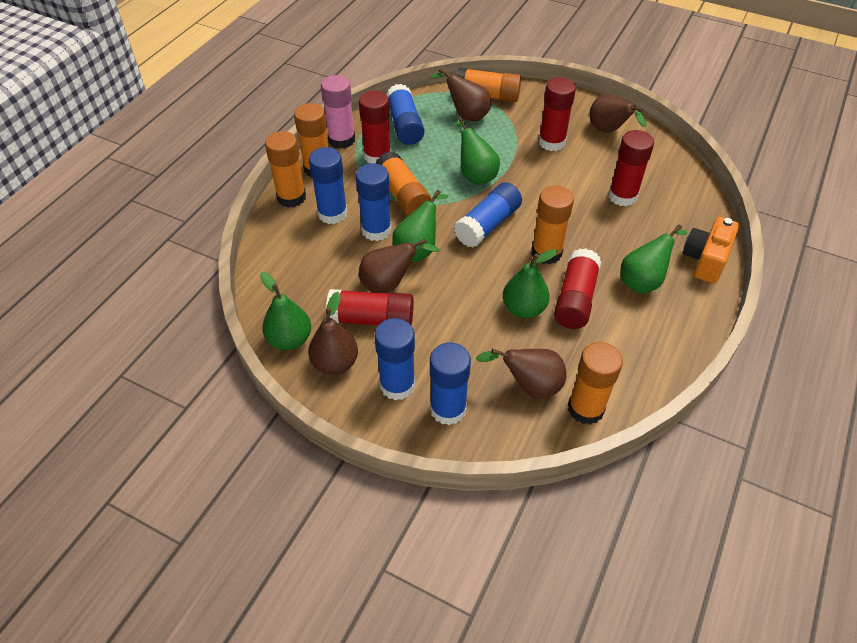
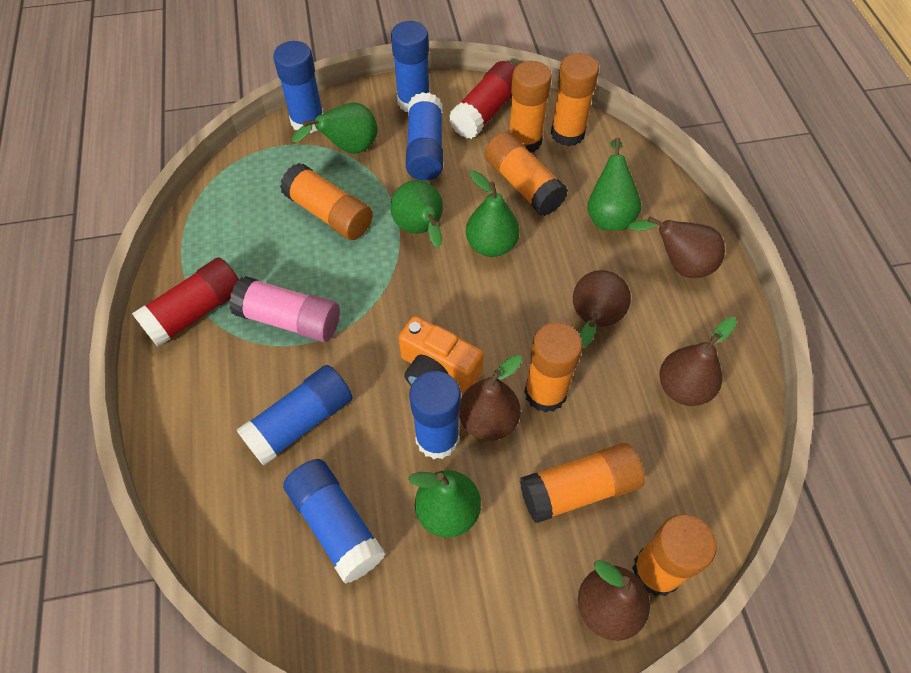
orange glue stick: [265,131,306,208] [294,103,328,178] [375,151,431,216] [456,67,521,102] [531,186,574,264] [568,342,623,425] = 6 -> [280,163,373,240] [485,132,568,216] [509,61,552,152] [520,443,645,523] [524,322,583,413] [551,53,599,146] [632,514,716,596] = 7
red glue stick: [326,289,414,325] [359,91,391,163] [539,77,576,151] [554,248,601,329] [608,130,654,207] = 5 -> [132,257,239,347] [449,61,516,139] = 2

